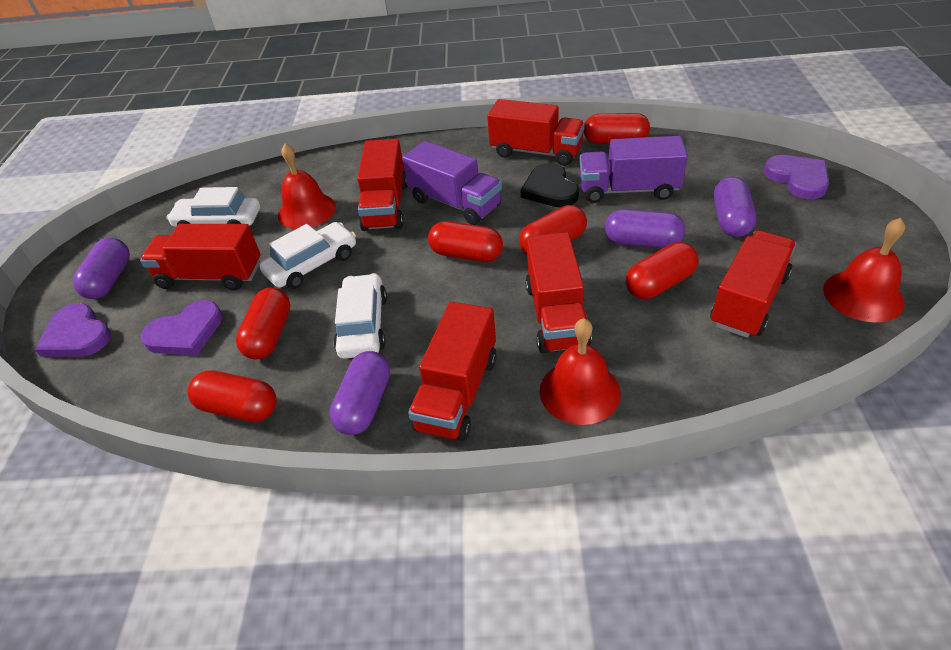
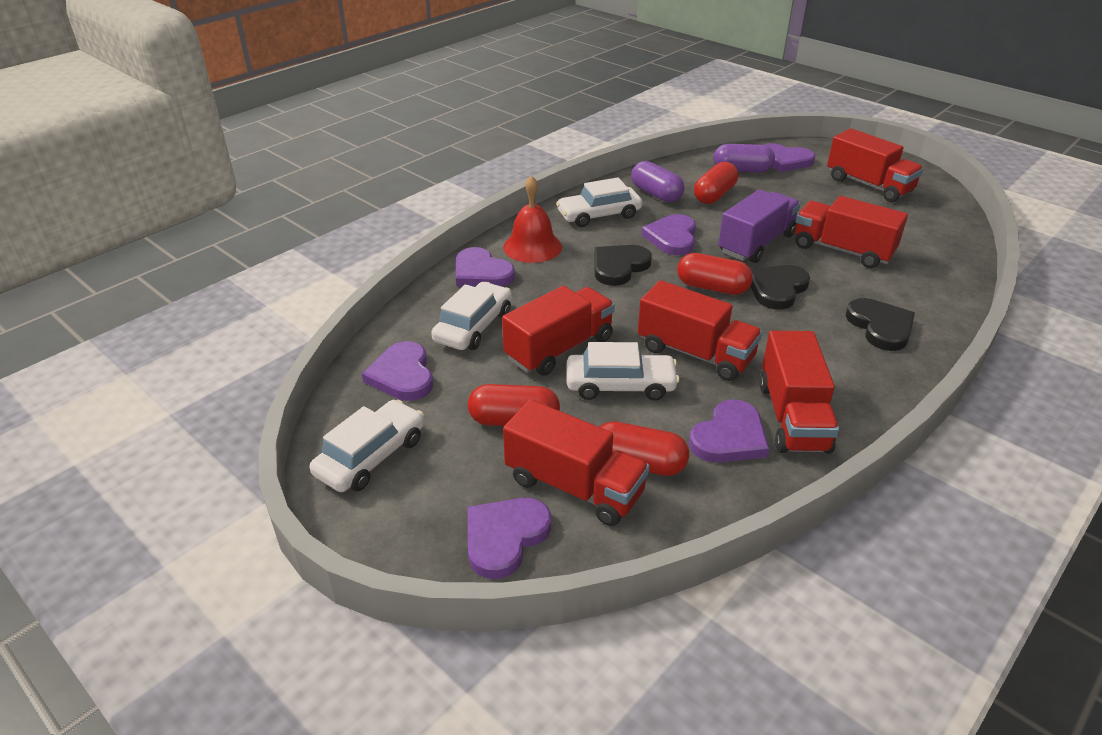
black heart: [521,163,579,208] = 1 -> [594,245,652,286] [750,265,810,310] [846,298,915,351] = 3
purple capsule: [73,237,130,299] [329,351,390,435] [605,209,685,248] [714,177,756,237] = 4 -> [631,161,684,203] [713,144,775,173] = 2
purple heart: [35,303,111,357] [141,300,222,355] [764,155,829,199] = 3 -> [362,341,433,401] [456,247,515,287] [468,498,551,579] [641,214,696,255] [689,399,769,462] [764,143,815,172] = 6
purple truck: [402,141,502,225] [579,136,688,203] = 2 -> [718,189,801,263] = 1
red bell: [278,143,336,229] [540,318,621,425] [823,218,905,322] = 3 -> [503,175,562,263] = 1
red capsule: [187,370,277,422] [236,288,290,359] [428,221,503,262] [519,205,587,254] [584,113,650,144] [626,242,698,299] = 6 -> [468,384,560,426] [600,422,689,476] [677,253,753,295] [694,162,738,204] = 4
white car: [167,187,260,227] [259,222,356,289] [333,273,387,359] = 3 -> [310,400,424,492] [431,282,512,350] [556,177,642,227] [567,342,680,401] = 4

